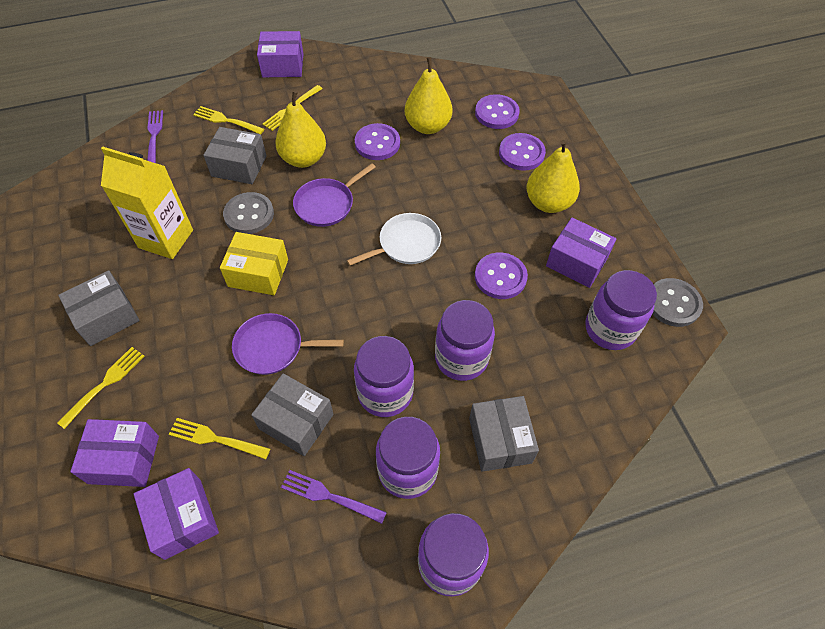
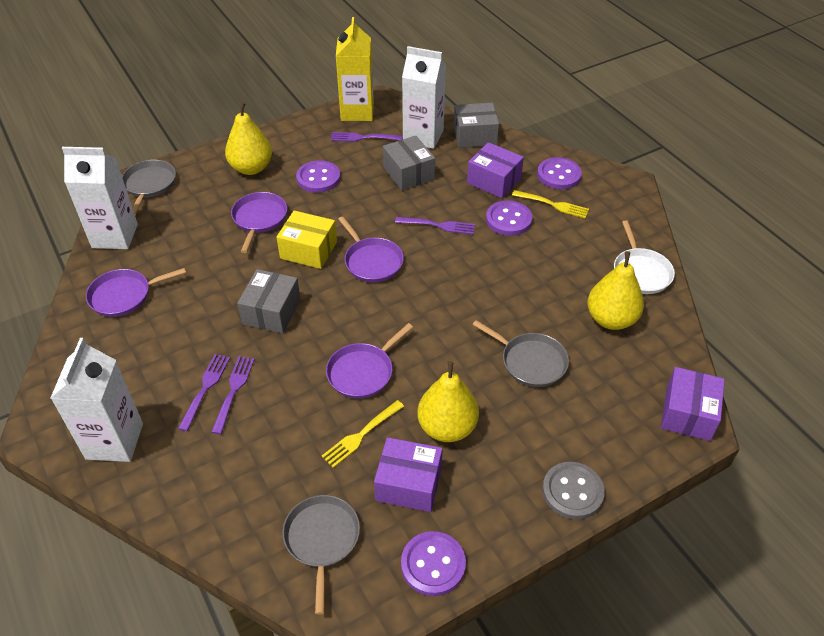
grey box: [58,270,140,346] [203,127,267,184] [251,373,333,456] [469,396,539,472] = 4 -> [237,269,300,333] [383,136,435,191] [453,103,499,148] = 3
grey button: [223,192,274,234] [653,278,703,327] = 2 -> [542,462,605,520] = 1
grey pan: none = 0 -> [122,160,176,215] [283,495,360,615] [472,320,569,387] = 3
purple box: [70,419,159,487] [134,468,219,560] [257,31,303,77] [546,218,617,288] = 4 -> [374,437,443,512] [467,142,524,198] [661,367,725,441] = 3
purple fork: [147,110,163,163] [281,470,387,524] = 2 -> [178,354,230,431] [211,356,255,434] [331,132,403,142] [395,217,475,235] = 4
purple jar: [354,336,414,417] [376,417,440,499] [418,513,489,597] [435,300,495,381] [586,270,657,350] = 5 -> none = 0
purple pan: [232,313,344,375] [293,163,376,227] = 2 -> [86,268,186,317] [231,192,287,253] [326,323,413,399] [338,216,404,282] = 4
white carton: none = 0 -> [51,338,143,462] [62,147,138,249] [402,46,446,149] = 3
yellow fork: [57,347,144,429] [168,418,270,459] [193,106,264,134] [262,85,323,131] = 4 -> [322,400,404,468] [512,190,589,218] = 2

